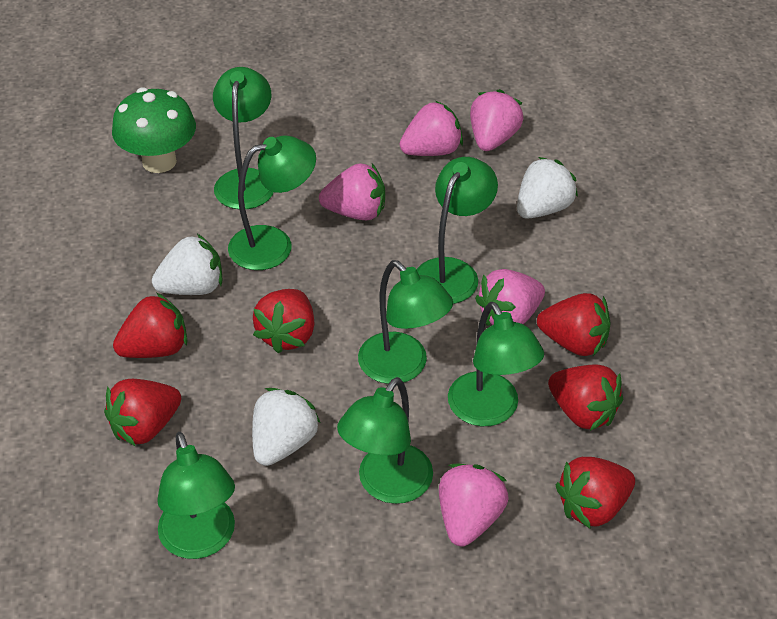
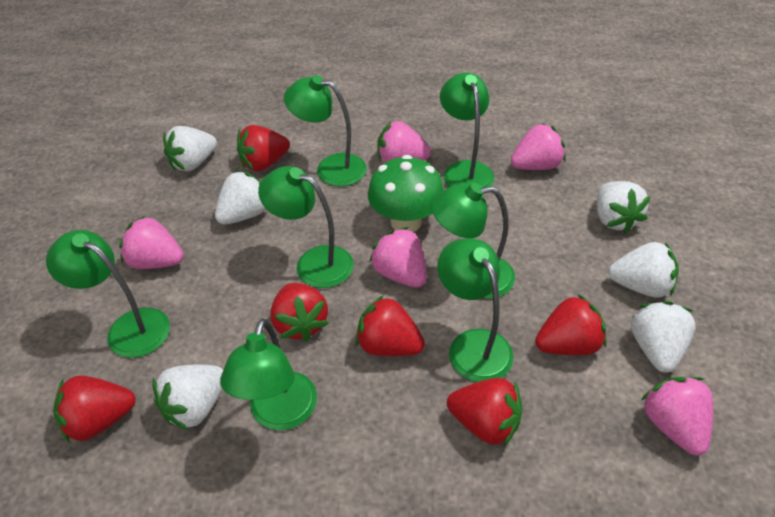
white strawberry: [152,234,222,295] [252,388,320,466] [517,157,578,219] = 3 -> [153,365,223,431] [163,126,217,172] [215,171,266,225] [597,181,651,233] [608,242,679,298] [631,301,696,373] = 6

